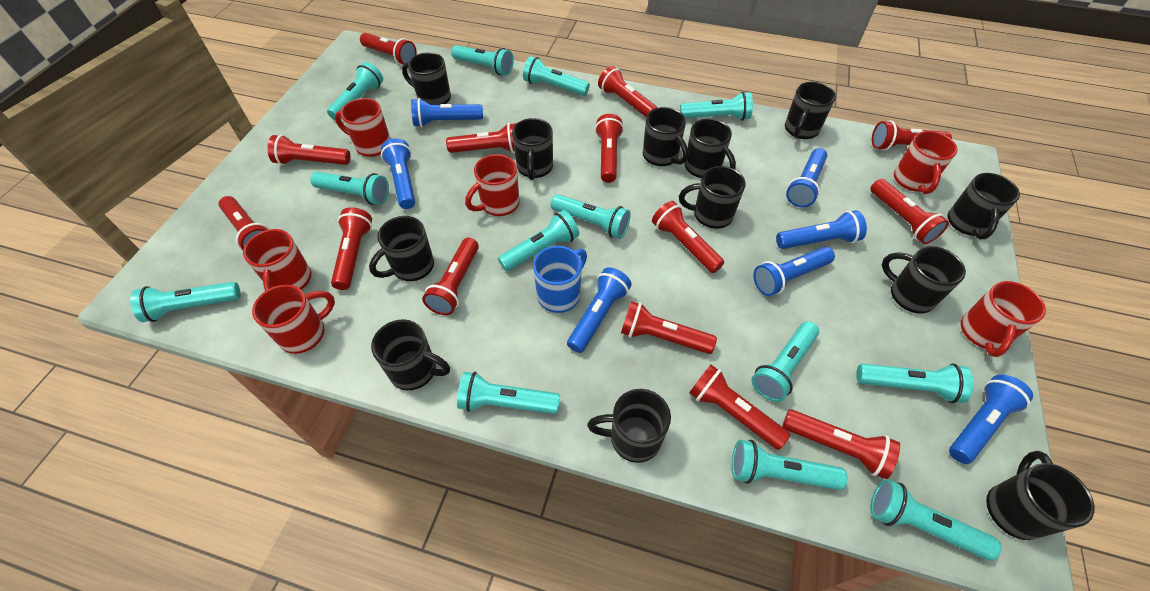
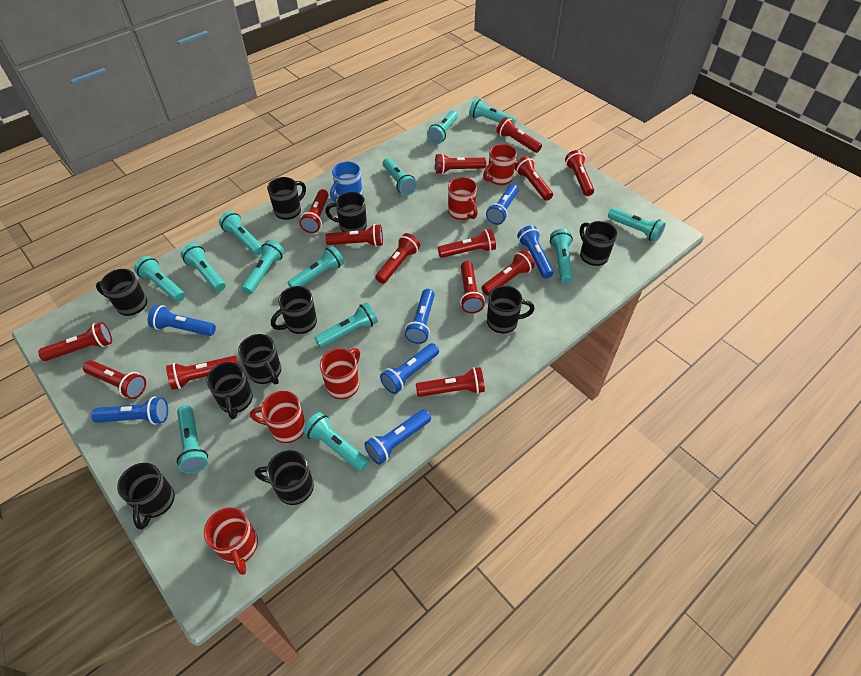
black mug: [369,216,434,281] [371,319,450,390] [402,52,451,105] [512,118,553,180] [587,389,671,463] [643,107,688,166] [679,166,746,229] [685,118,736,178] [785,82,836,139] [882,246,966,314] [947,173,1020,240] [986,451,1095,540] = 12 -> [96,269,147,316] [117,463,175,529] [206,362,253,419] [238,334,281,384] [255,450,314,505] [267,177,306,220] [271,286,317,334] [325,192,367,232] [487,286,535,333] [580,221,617,266] = 10
red mug: [243,229,311,291] [252,284,335,354] [335,98,390,157] [465,154,520,216] [894,131,958,194] [961,281,1046,357] = 6 -> [204,507,258,575] [250,391,306,443] [320,348,360,399] [448,177,478,220] [483,144,517,185] = 5

